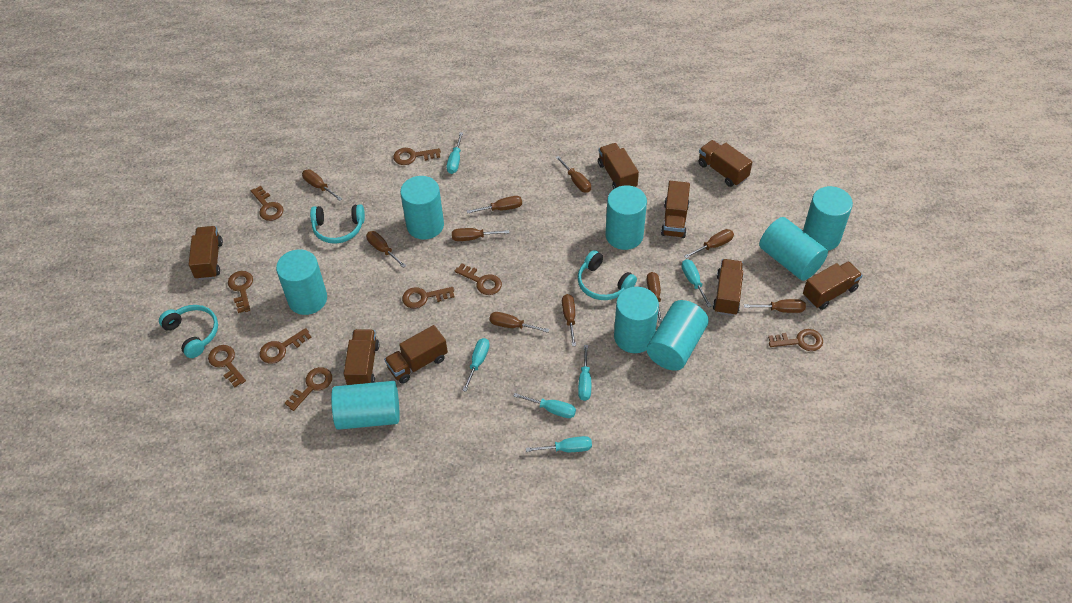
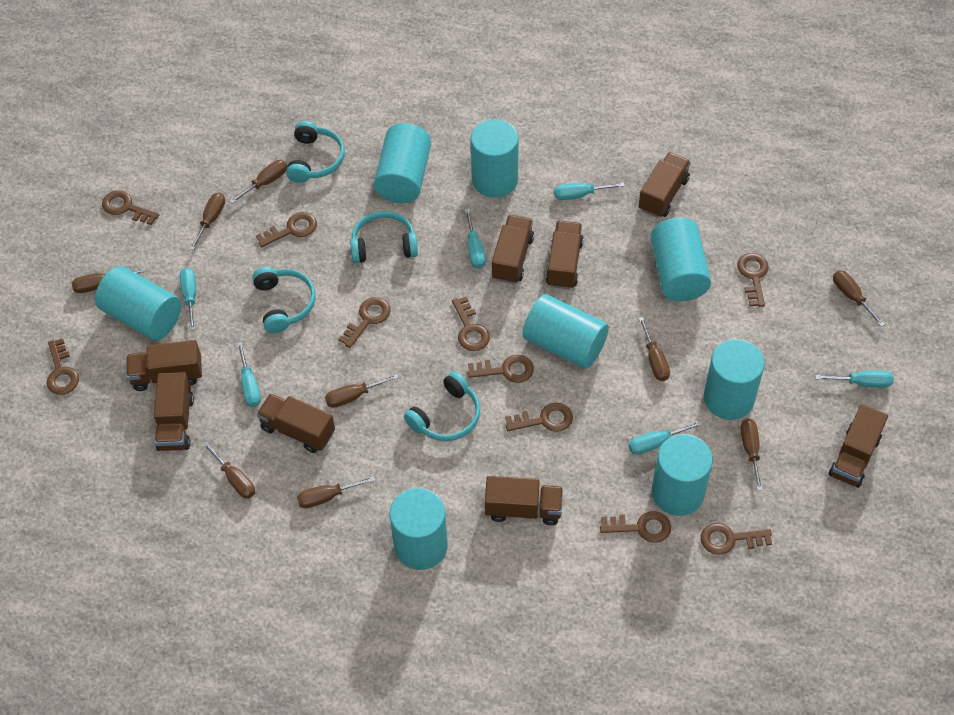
brown key: [208,345,246,387] [228,271,253,313] [251,186,284,221] [260,328,312,364] [285,367,332,411] [393,148,441,165] [402,287,454,309] [455,263,502,295] [768,329,823,351] = 9 -> [47,338,79,395] [102,190,159,225] [256,212,317,247] [339,297,391,348] [452,297,490,351] [467,355,534,383] [505,403,573,432] [600,511,671,543] [701,523,772,555] [737,253,769,307] = 10
brown screwdriver: [302,170,342,201] [366,231,406,268] [452,228,509,241] [467,196,522,214] [489,312,549,332] [555,156,591,192] [562,294,576,346] [647,272,662,323] [684,229,734,259] [744,299,806,313] = 10 -> [72,268,145,293] [190,193,225,250] [203,441,255,499] [229,160,287,204] [297,476,375,508] [325,374,399,408] [638,317,670,381] [741,419,763,491] [833,270,885,327] = 9
turquoise headphones: [159,305,218,358] [310,204,365,244] [578,250,637,300] = 3 -> [252,267,316,333] [286,121,345,183] [350,211,418,263] [404,371,480,441] = 4

